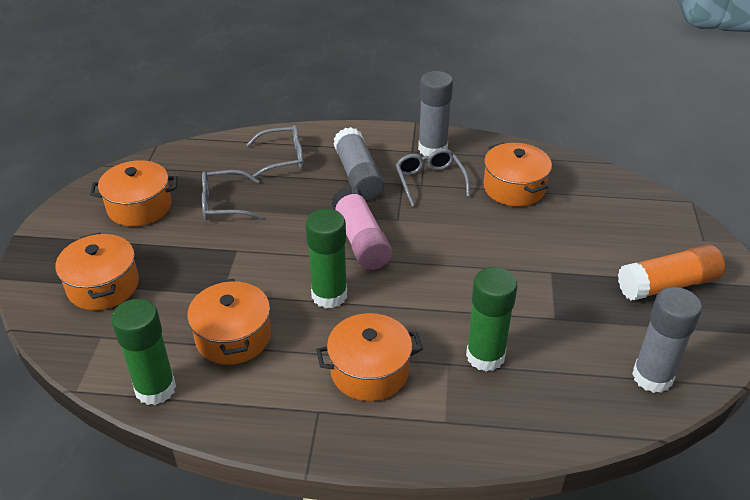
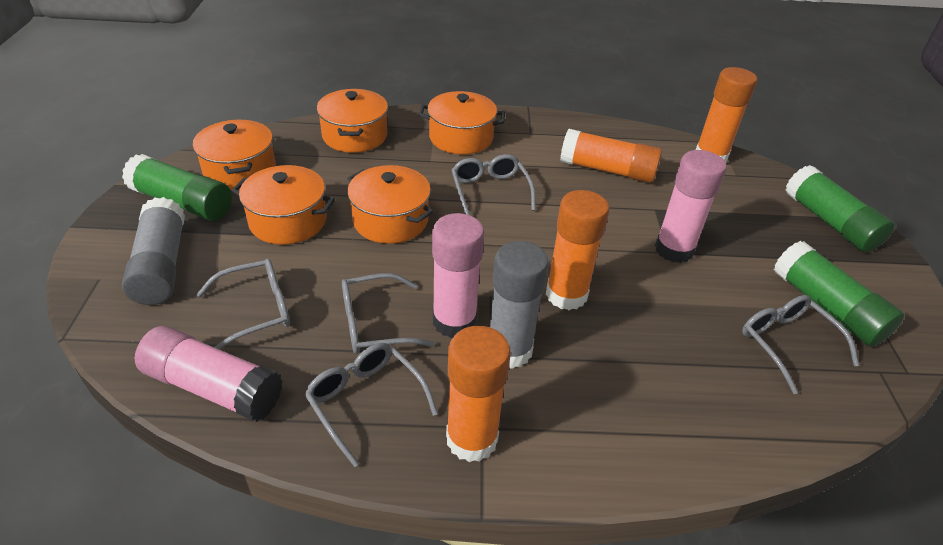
grey glasses: [202,170,262,220] [246,125,304,178] [396,149,470,207] = 3 -> [196,259,290,350] [304,343,438,467] [342,273,435,354] [452,154,535,215] [742,295,859,394] = 5
grey glue stick: [333,127,385,201] [418,71,453,156] [632,287,702,393] = 3 -> [122,197,185,305] [490,241,549,369] = 2
orange glue stick: [618,244,725,301] = 1 -> [446,326,511,462] [546,190,609,310] [560,129,662,183] [696,67,757,163] = 4
pink glue stick: [331,186,392,270] = 1 -> [135,326,283,422] [432,213,484,338] [655,150,727,263] = 3

